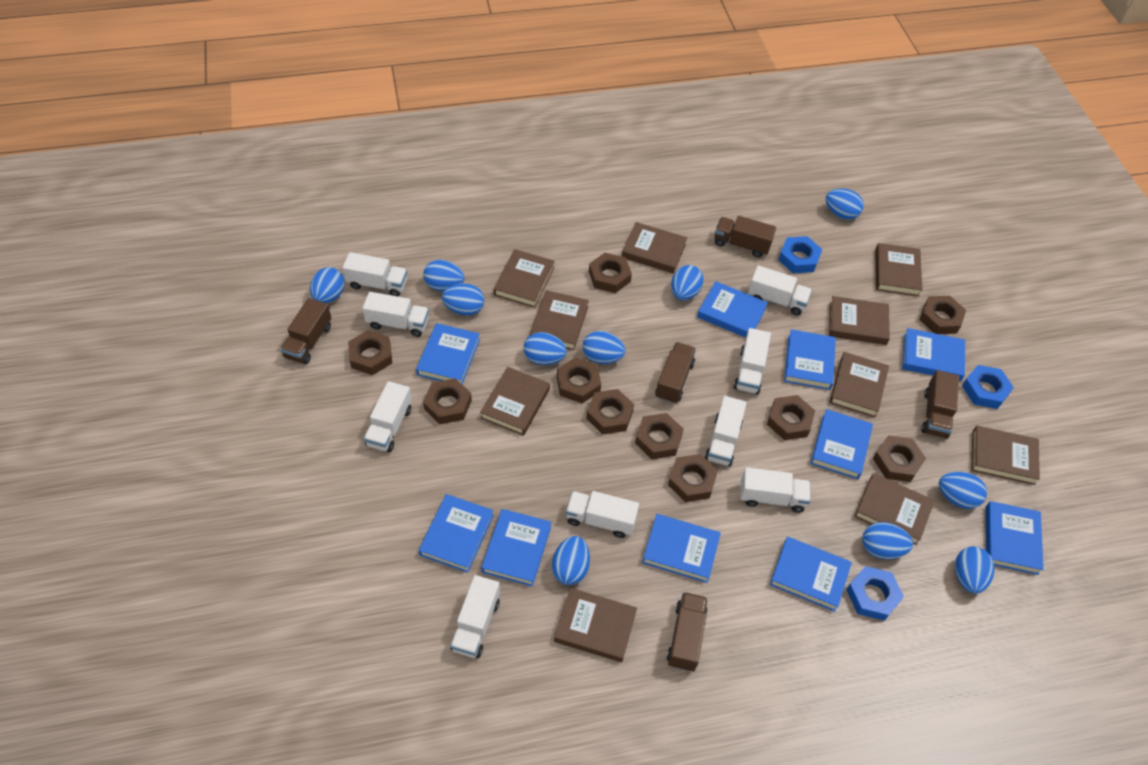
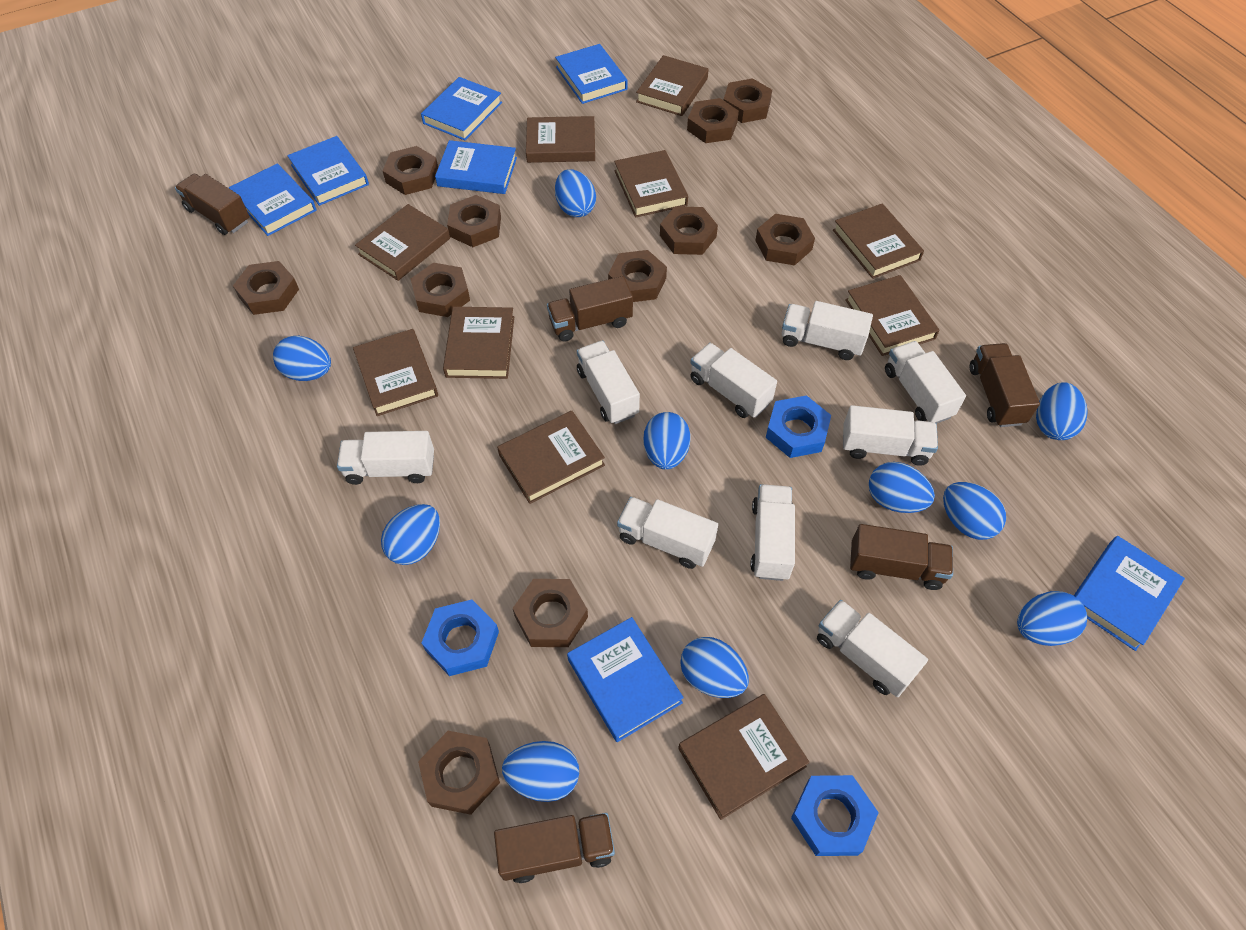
blue book: [416,323,480,384] [419,494,494,573] [481,509,551,586] [642,514,721,583] [697,281,768,338] [770,537,852,612] [784,329,836,390] [810,409,873,479] [902,328,965,381] [985,501,1044,575] = 10 -> [229,163,317,236] [287,136,369,206] [421,77,502,140] [435,140,517,194] [555,44,627,104] [567,617,684,742] [1074,536,1185,651] = 7
blue egg: [310,267,345,303] [423,260,464,291] [442,283,484,316] [523,332,567,365] [552,536,590,585] [582,331,625,364] [671,265,704,300] [826,188,864,220] [862,522,913,559] [939,472,987,509] [955,546,994,593] = 11 -> [273,336,331,381] [381,504,440,565] [502,741,579,802] [555,169,596,217] [643,412,691,470] [680,637,749,698] [869,462,935,513] [943,482,1006,540] [1017,591,1087,646] [1036,382,1088,440] = 10
brown nut: [348,330,392,375] [423,378,472,424] [557,357,601,403] [586,389,634,434] [589,253,632,293] [635,413,684,459] [668,454,718,502] [767,395,815,440] [873,435,926,482] [919,296,966,334] = 10 -> [233,261,299,315] [383,146,438,195] [411,263,470,317] [418,731,500,815] [447,195,501,247] [513,579,588,647] [608,250,667,302] [660,206,718,255] [687,98,739,143] [724,78,772,123] [755,214,815,265] = 11

